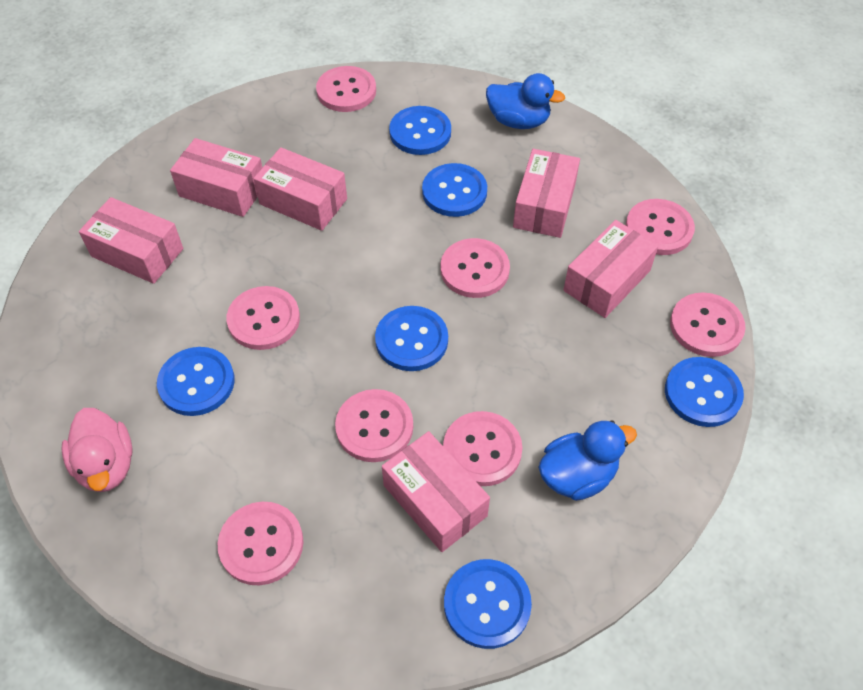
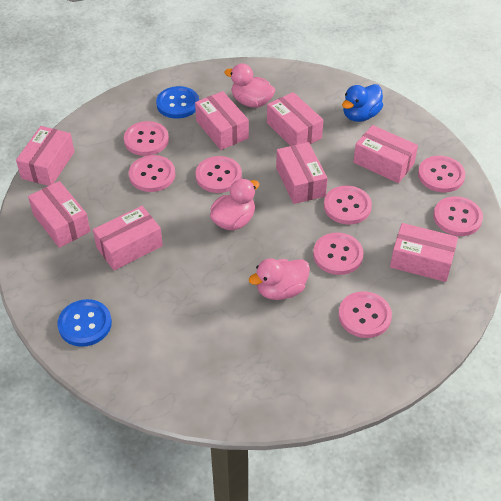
blue button: [157,347,235,416] [375,306,448,371] [389,106,451,155] [422,163,487,217] [444,559,532,649] [665,357,744,427] = 6 -> [57,299,112,347] [156,86,199,119] = 2
blue duck: [486,73,565,129] [538,420,637,501] = 2 -> [342,84,383,122] = 1
pink box: [79,197,183,284] [170,138,262,217] [253,147,347,231] [382,431,490,552] [513,149,580,238] [563,220,658,318] = 6 -> [16,126,75,186] [28,181,90,248] [93,206,163,271] [195,91,249,150] [267,92,323,146] [276,142,328,204] [353,125,418,183] [390,223,458,282] = 8
pink duck: [61,408,133,492] = 1 -> [210,178,259,230] [224,63,275,108] [249,259,310,300] = 3

